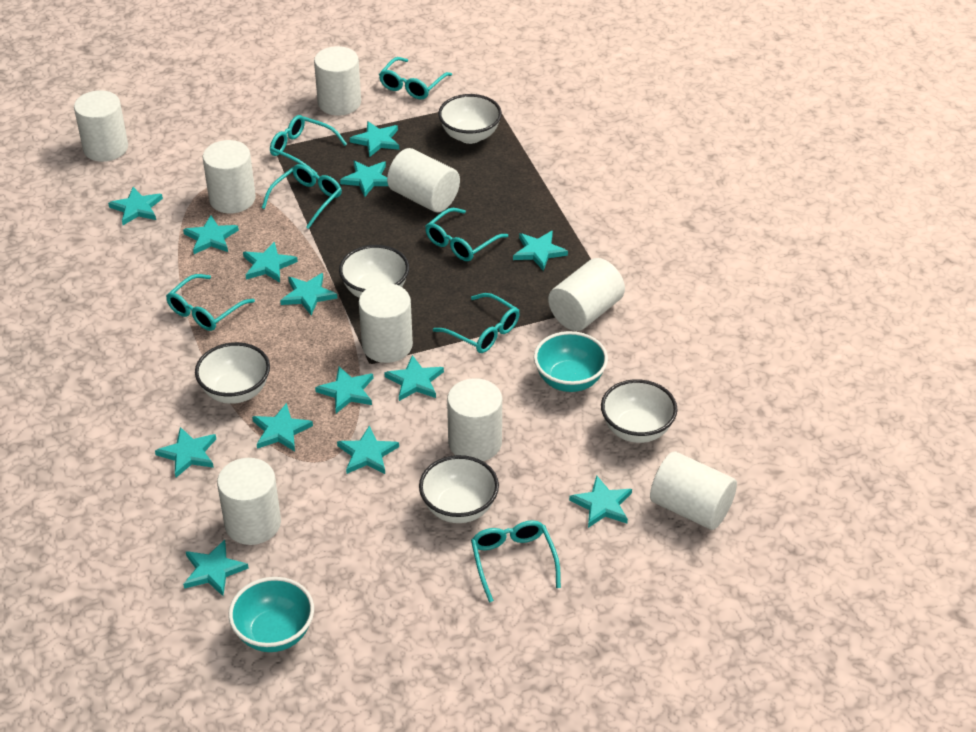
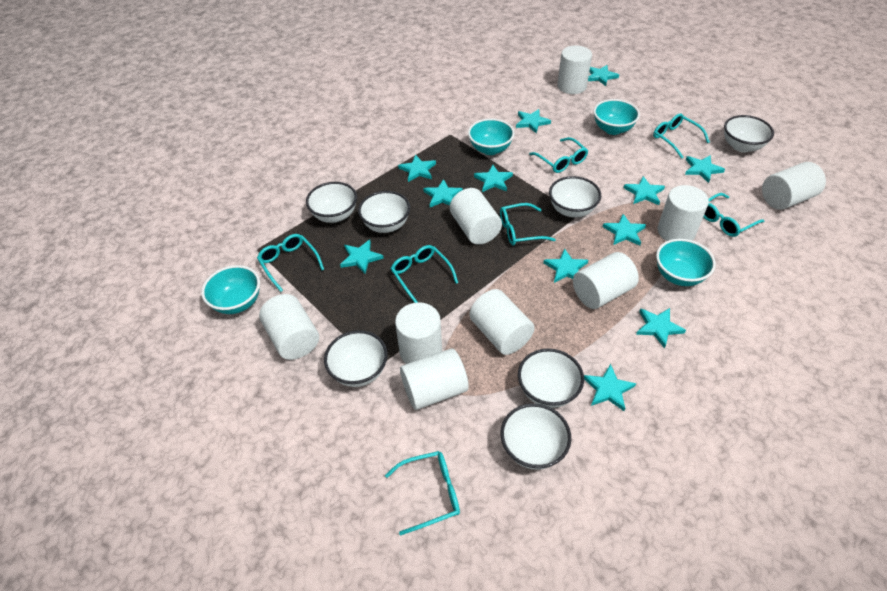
turquoise bowl: [228,577,314,652] [534,331,608,392] = 2 -> [201,265,260,314] [468,118,515,155] [593,99,640,135] [656,239,716,286] = 4
turquoise star: [108,187,163,225] [155,427,216,477] [183,215,239,254] [183,540,249,596] [243,242,298,282] [252,403,313,451] [280,273,338,315] [315,367,373,413] [337,425,399,474] [340,161,388,197] [350,121,399,157] [384,355,444,401] [513,231,568,271] [569,475,632,528] = 14 -> [340,240,384,274] [398,154,436,182] [423,179,463,207] [474,165,513,192] [516,109,551,134] [543,248,588,283] [584,364,636,411] [588,65,619,86] [603,214,646,246] [623,176,665,205] [636,308,686,349] [685,155,725,183] = 12
white bowl: [195,342,270,404] [339,245,409,298] [419,455,499,523] [438,94,502,144] [601,379,677,443] = 5 -> [306,182,357,223] [324,330,388,387] [358,191,410,233] [500,403,571,470] [518,348,584,408] [549,176,601,217] [724,115,774,152] = 7

